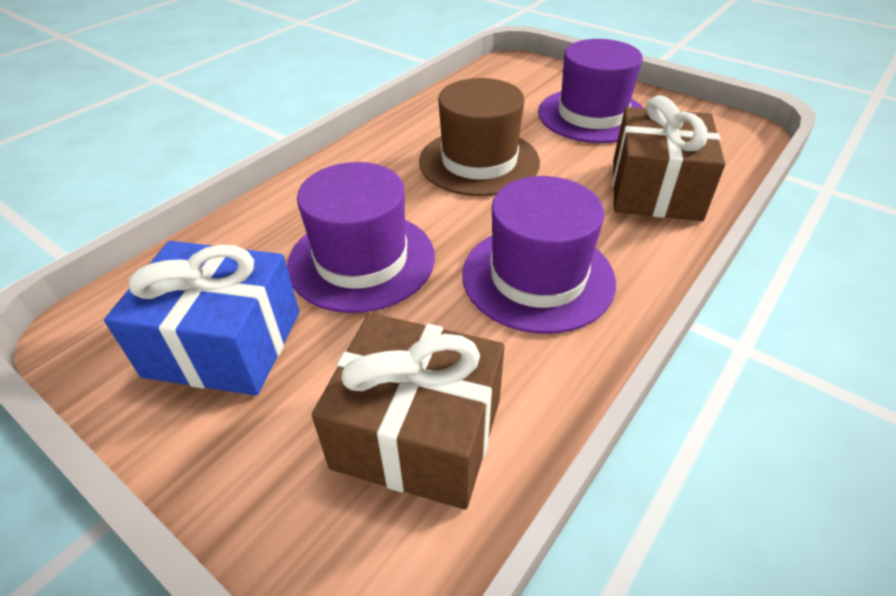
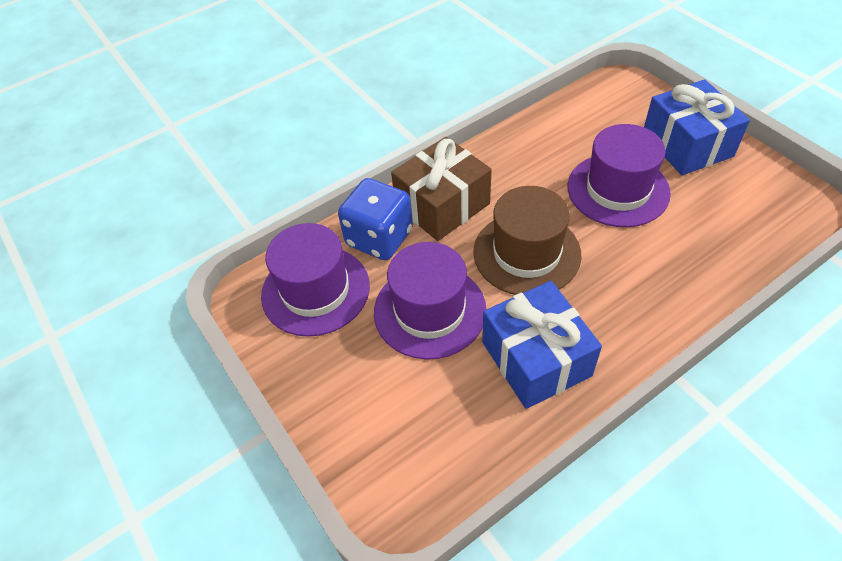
blue dice: none = 0 -> [338,178,413,260] = 1
blue gift: [104,241,300,395] = 1 -> [482,281,602,409] [644,79,750,175] = 2
brown gift: [312,313,505,510] [612,95,725,221] = 2 -> [391,137,492,241] = 1

